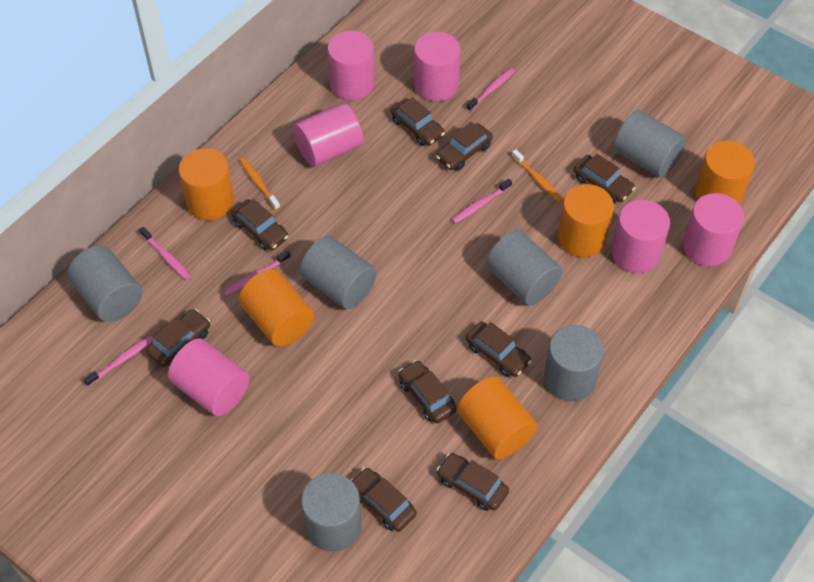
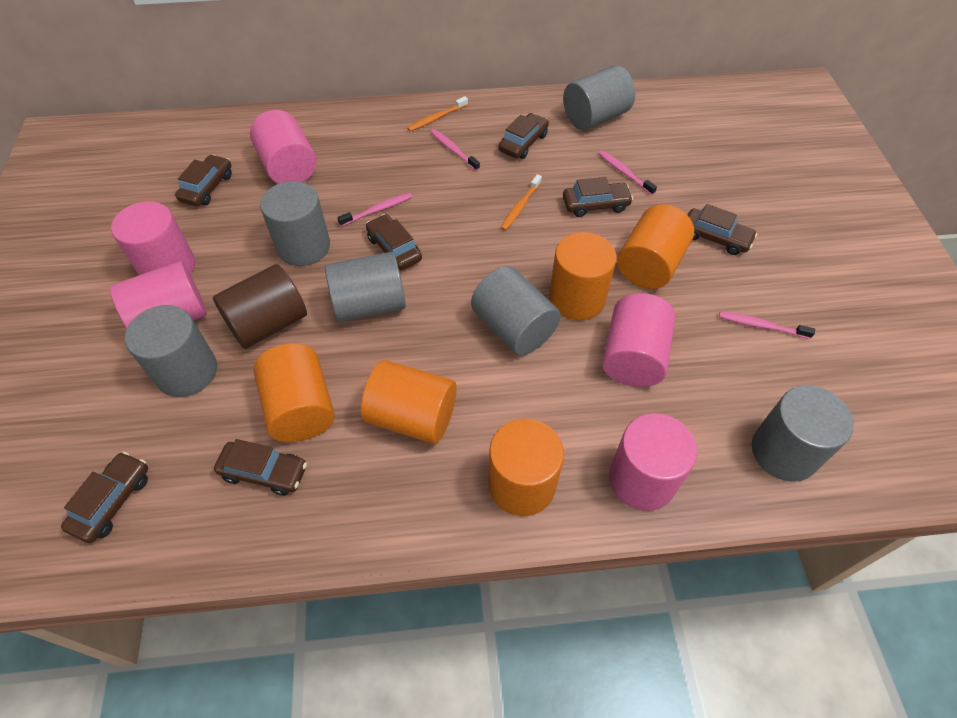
brown car: [146,309,210,367] [231,199,289,251] [351,468,417,532] [390,97,445,146] [398,360,457,423] [436,122,493,171] [437,453,509,511] [466,321,532,377] [574,154,635,203] = 9 -> [61,452,148,543] [175,154,232,206] [214,439,307,496] [366,214,422,270] [499,113,549,159] [563,177,633,217] [688,204,757,255] = 7
brown cylinder: none = 0 -> [213,264,307,349] = 1
pink cylinder: [168,338,250,416] [293,102,363,167] [327,31,375,100] [414,32,461,101] [611,200,670,273] [683,193,744,267] = 6 -> [110,261,207,329] [111,201,195,275] [250,110,317,184] [602,293,675,387] [609,413,697,511] = 5
pink toothbrush: [83,335,154,387] [139,227,191,280] [223,250,291,296] [452,179,512,223] [466,68,514,111] = 5 -> [337,193,412,227] [431,129,480,171] [598,150,657,195] [719,311,815,339] = 4

